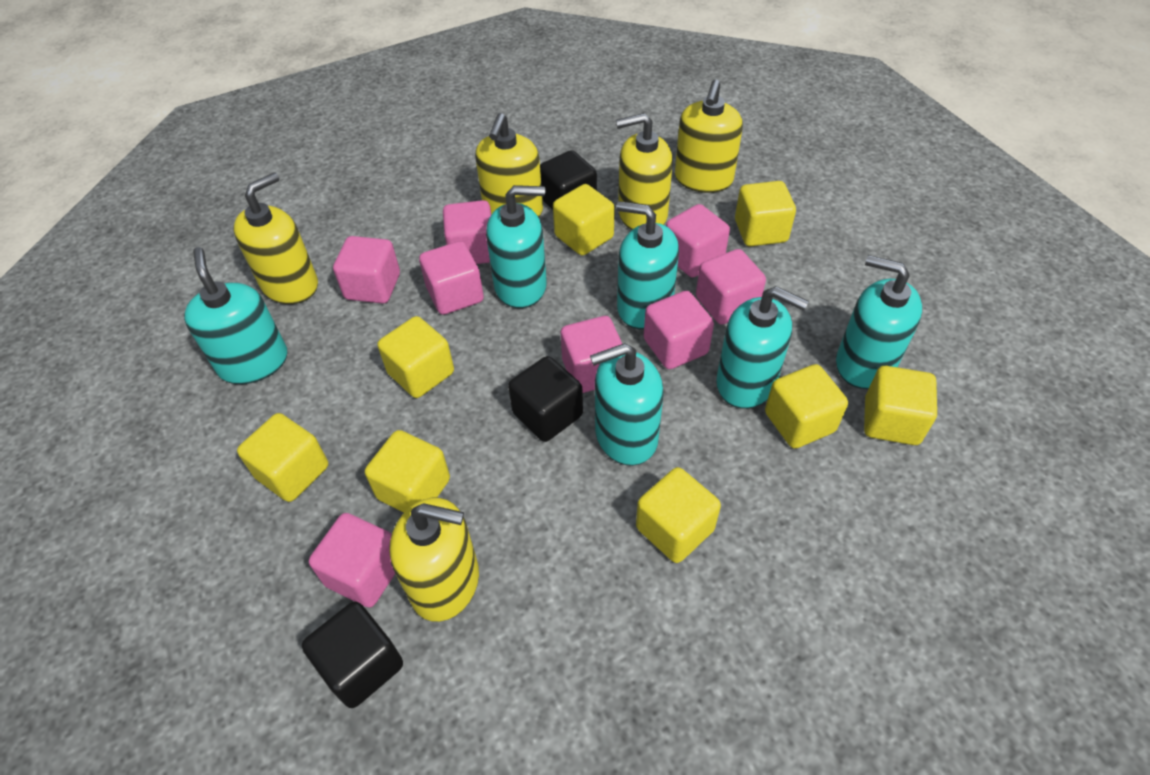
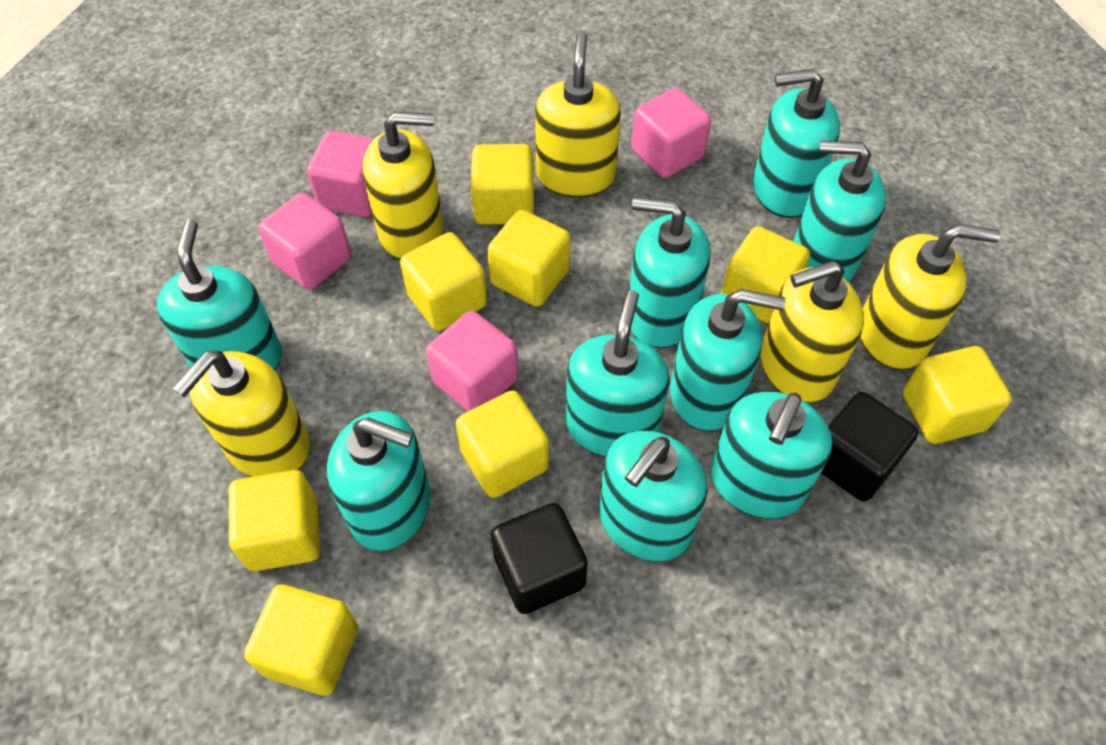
black cube: [302,601,403,708] [508,356,583,442] [540,150,597,210] = 3 -> [491,503,588,614] [821,392,918,502] = 2
pink cube: [309,513,395,608] [333,236,400,304] [419,241,484,315] [443,200,491,264] [561,316,622,393] [644,291,714,369] [666,204,730,277] [696,249,766,325] = 8 -> [258,193,351,290] [307,131,374,217] [426,311,519,412] [631,88,711,178] = 4
turquoise soap dispenser: [184,247,287,384] [486,185,547,308] [590,343,664,466] [616,201,679,329] [716,286,809,409] [836,255,922,389] = 6 -> [157,219,282,370] [327,411,431,551] [566,290,669,457] [599,431,707,561] [629,197,710,349] [670,289,785,431] [711,392,832,519] [753,69,840,218] [793,141,886,282] = 9

